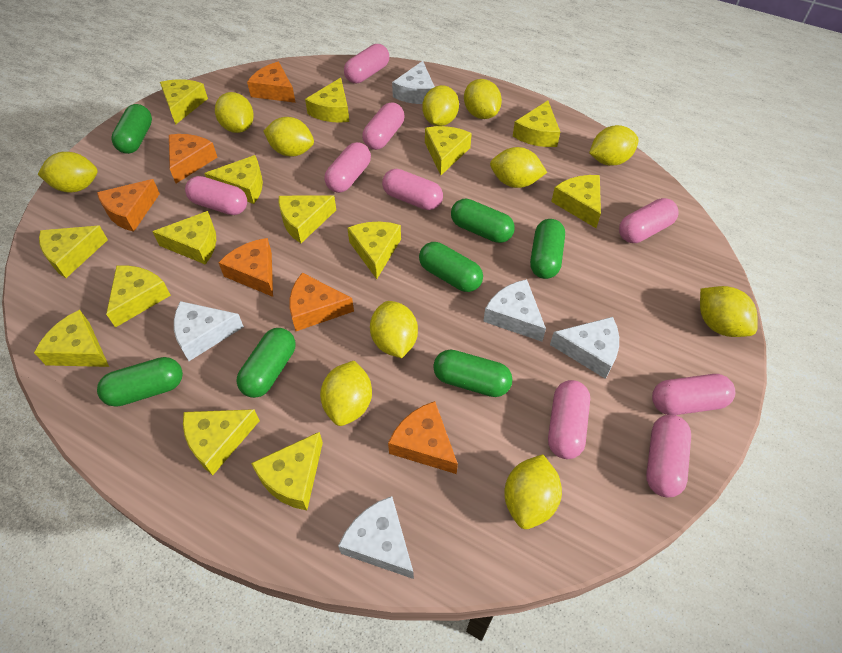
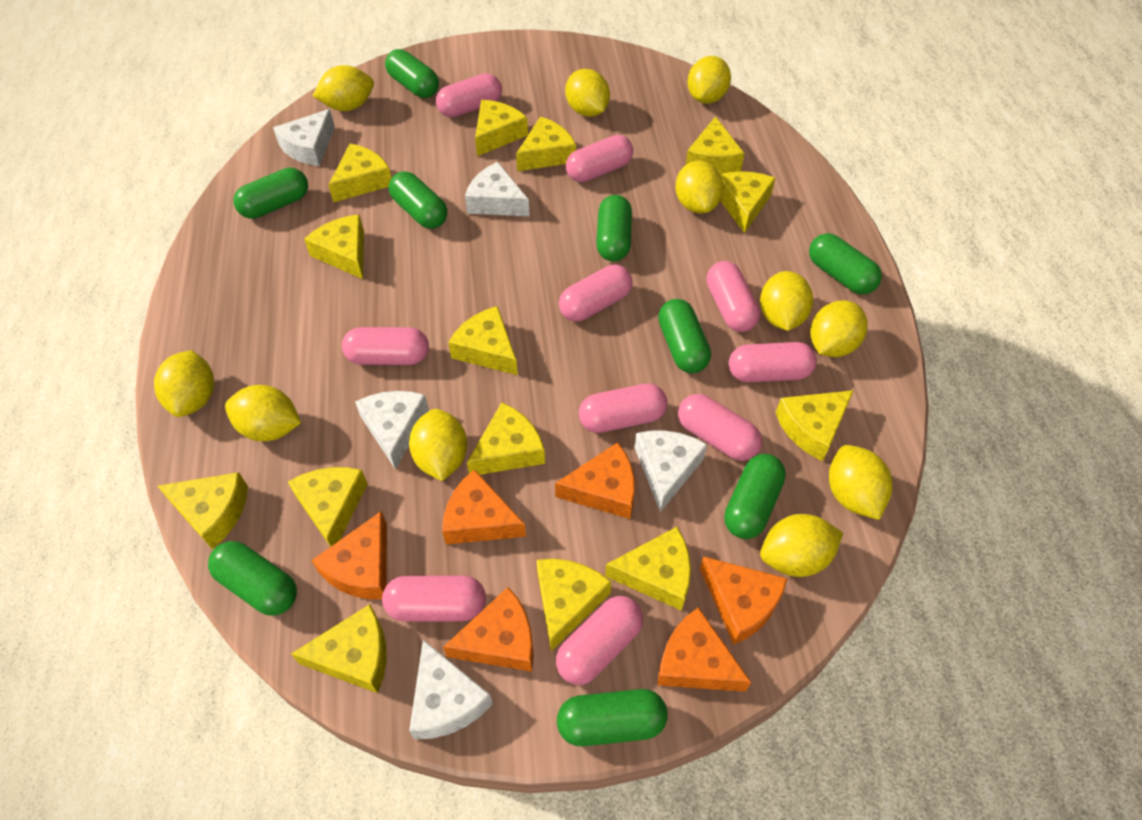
green capsule: [97,357,183,407] [111,104,152,154] [236,328,296,398] [419,242,483,292] [433,350,513,397] [451,199,515,243] [530,219,565,279] = 7 -> [208,541,297,616] [233,168,308,219] [385,49,439,98] [389,171,447,229] [557,689,668,746] [596,195,632,261] [658,299,711,373] [724,454,786,539] [809,233,882,294] = 9
pink capsule: [185,176,247,215] [324,142,371,193] [344,44,389,83] [362,102,404,150] [382,169,443,210] [548,380,590,459] [619,198,679,243] [646,415,691,497] [652,374,735,415] = 9 -> [342,327,429,365] [382,576,486,622] [436,73,502,118] [556,596,643,685] [559,265,632,321] [566,135,633,182] [579,383,667,433] [678,394,762,461] [706,261,760,332] [729,342,817,382] = 10

